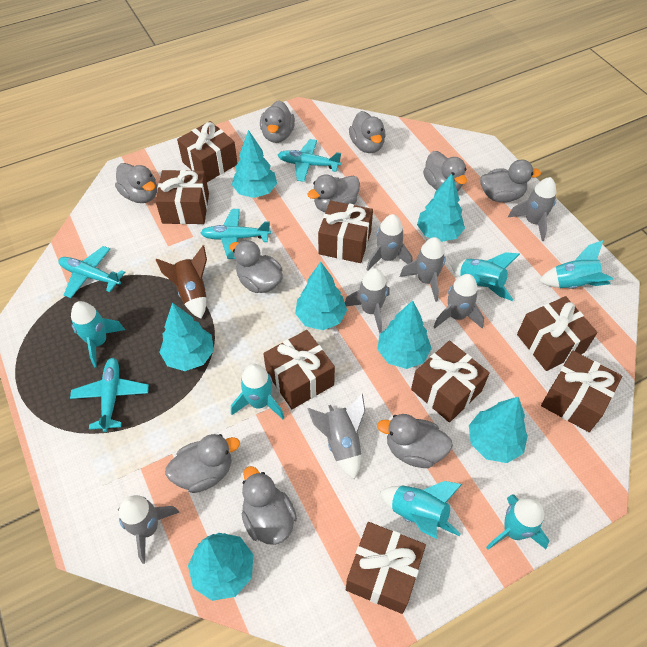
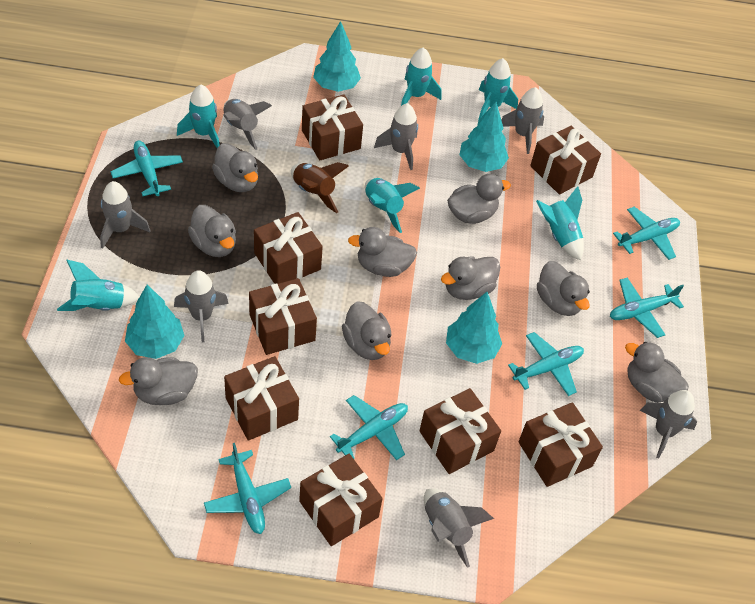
grey duck: [115,163,157,203] [165,434,240,493] [230,240,283,293] [242,466,297,545] [260,100,295,143] [307,174,360,213] [349,111,386,153] [377,414,453,468] [423,151,467,192] [480,159,541,202] = 10 -> [119,357,198,405] [188,205,236,257] [212,143,258,192] [342,301,392,360] [348,227,417,277] [441,256,500,300] [447,174,511,224] [537,261,590,316] [625,342,689,403] = 9
turquoise plane: [58,246,125,298] [70,358,149,432] [201,209,271,259] [278,139,341,182] = 4 -> [110,141,183,196] [204,443,291,534] [330,395,408,460] [508,332,584,396] [610,277,684,338] [613,207,680,260] = 6
turquoise tree: [159,303,214,371] [188,533,253,601] [232,130,277,198] [295,262,347,330] [377,300,432,369] [417,174,465,242] [469,397,528,463] = 7 -> [125,285,185,359] [313,21,361,92] [446,292,502,364] [460,102,509,172] = 4

